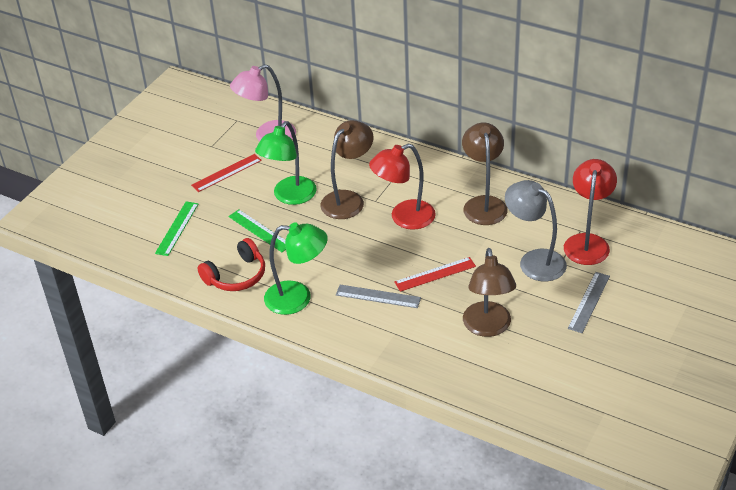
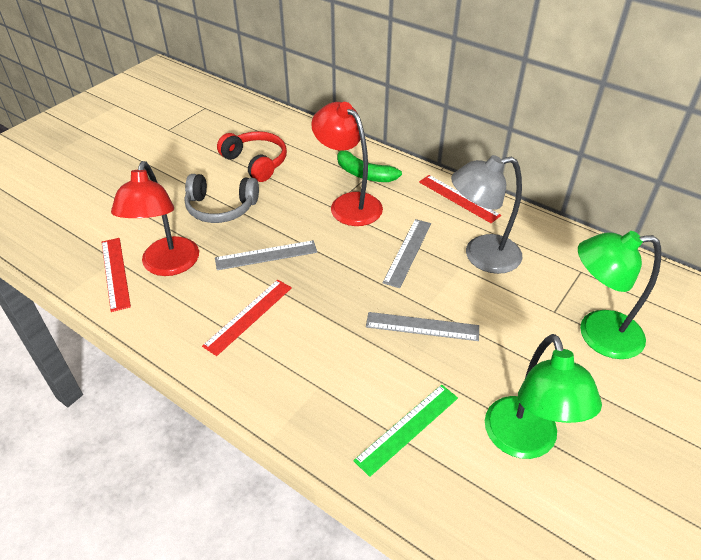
brown lamp: [320,120,374,219] [462,122,508,225] [463,248,516,337] = 3 -> none = 0
green banana: none = 0 -> [337,150,402,182] = 1
green ruler: [155,201,198,256] [229,209,286,252] = 2 -> [353,385,458,477] = 1
grey headphones: none = 0 -> [184,174,259,223] = 1
grey ruler: [336,285,421,308] [568,272,610,333] = 2 -> [215,240,317,270] [366,312,479,341] [382,219,431,288] = 3
pink lamp: [230,64,296,142] = 1 -> none = 0
red ruler: [191,154,262,192] [394,257,476,292] = 2 -> [102,238,131,312] [202,280,292,356] [419,175,501,223] = 3

